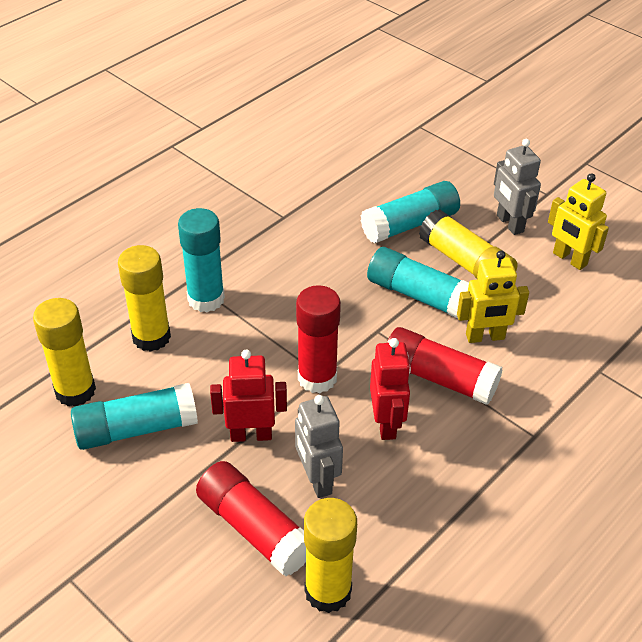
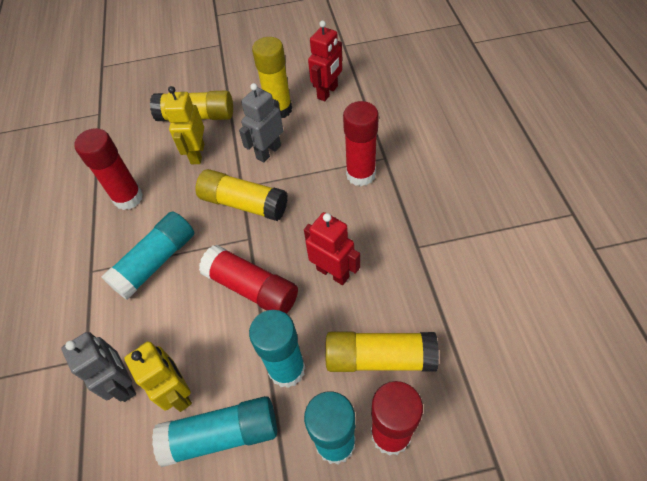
red glue stick: [196,461,306,576] [296,285,341,393] [387,327,503,405] = 3 -> [74,128,143,210] [199,245,298,314] [343,101,379,186] [371,381,423,456] = 4

